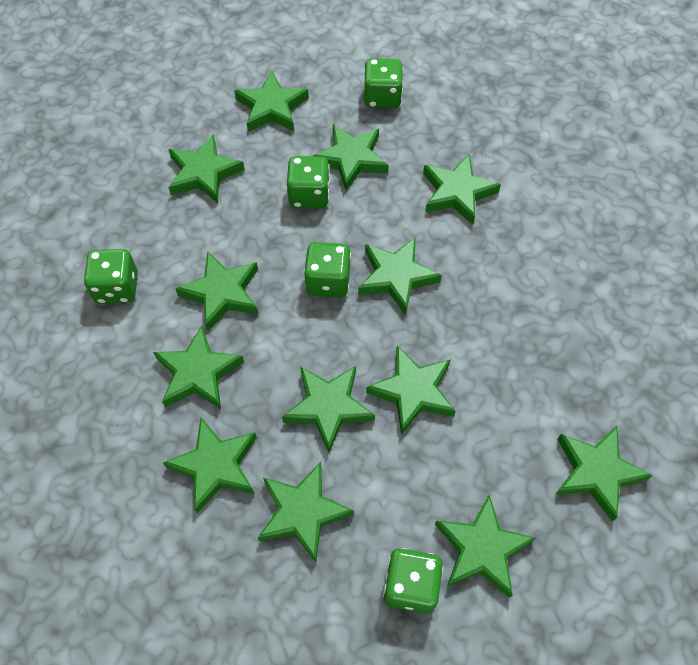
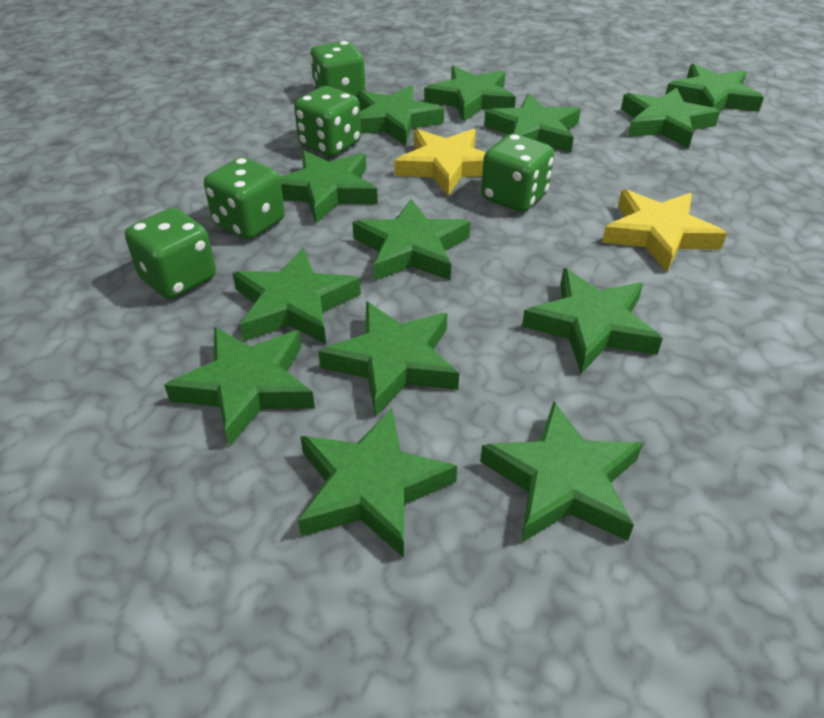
yellow star: none = 0 -> [394,129,486,196] [602,189,727,272] = 2

